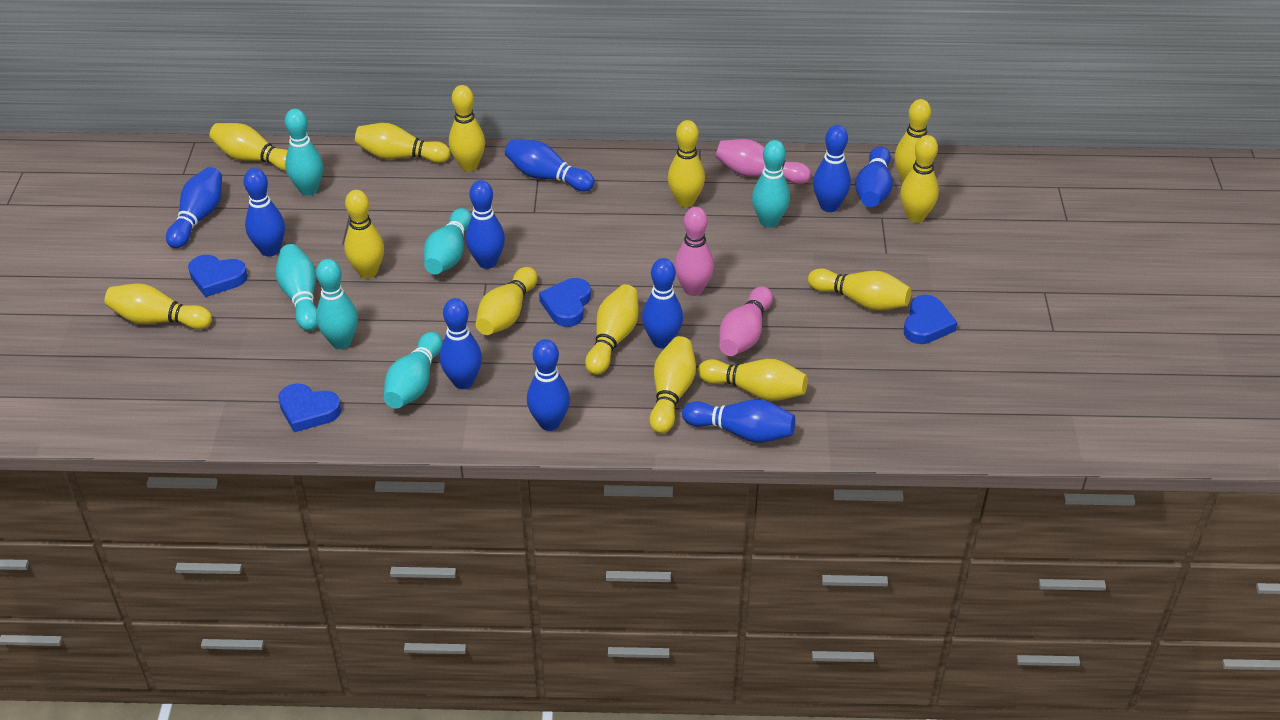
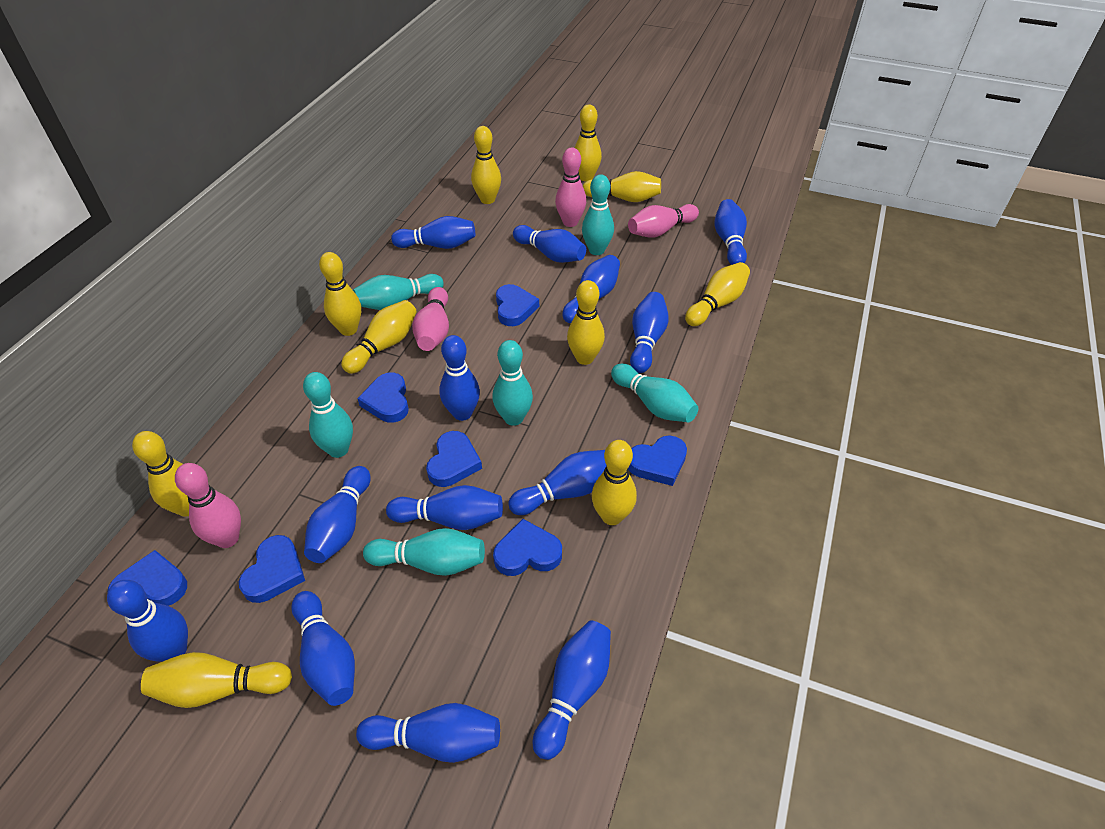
blue bowling pin: [166,167,222,248] [244,168,285,257] [440,298,482,389] [466,180,505,269] [505,139,595,191] [527,339,570,431] [642,258,683,348] [682,399,795,443] [813,125,851,212] [855,146,893,207] = 10 -> [107,580,188,662] [291,591,355,706] [304,466,371,563] [356,703,500,763] [386,485,503,530] [391,216,475,249] [440,335,480,421] [508,450,607,515] [513,225,586,263] [533,620,611,760] [563,255,620,323] [630,292,669,373] [714,199,747,265] = 13
blue heart: [188,255,248,297] [278,383,341,432] [539,278,591,327] [904,295,957,344] = 4 -> [108,550,187,606] [239,535,305,603] [357,373,409,423] [426,431,482,487] [493,519,562,576] [496,284,539,326] [628,435,687,486] = 7
pink bowling pin: [674,207,714,296] [716,139,811,184] [719,286,773,356] = 3 -> [175,463,241,548] [412,287,449,351] [555,147,586,227] [628,204,699,238] = 4
yellow bowling pin: [105,283,212,330] [209,123,288,171] [344,190,384,278] [355,123,450,163] [449,85,485,171] [476,267,537,335] [585,284,639,375] [649,336,696,434] [668,120,705,207] [698,359,808,401] [808,268,911,311] [895,99,931,183] [900,135,939,223] = 13 -> [132,431,189,517] [141,652,292,708] [319,252,361,336] [341,300,417,374] [471,126,501,204] [567,280,605,365] [575,105,602,181] [583,171,661,202] [592,440,637,525] [685,262,750,326] = 10

